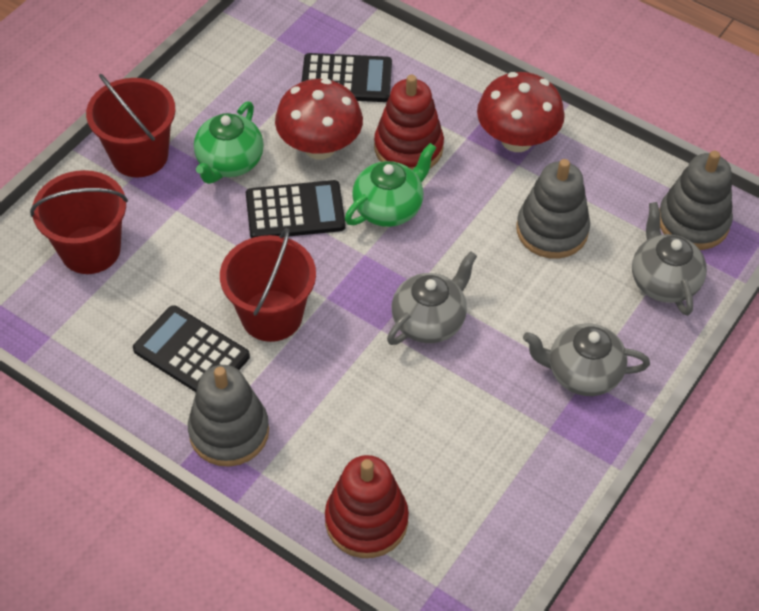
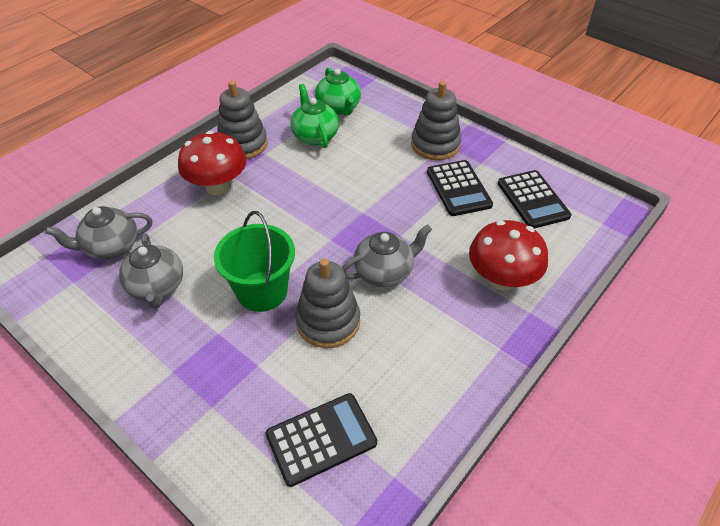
green bucket: none = 0 -> [214,211,295,312] = 1
red bucket: [30,170,128,274] [86,74,175,177] [220,228,316,342] = 3 -> none = 0
red stacking toy: [325,455,409,558] [374,75,444,170] = 2 -> none = 0

